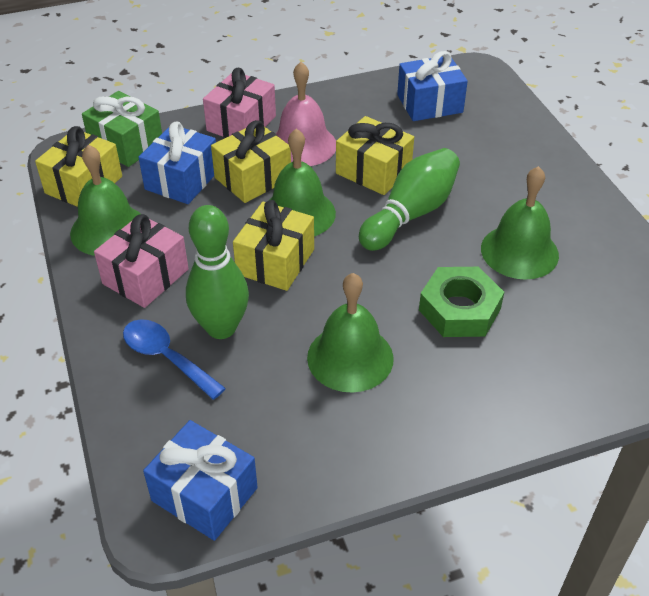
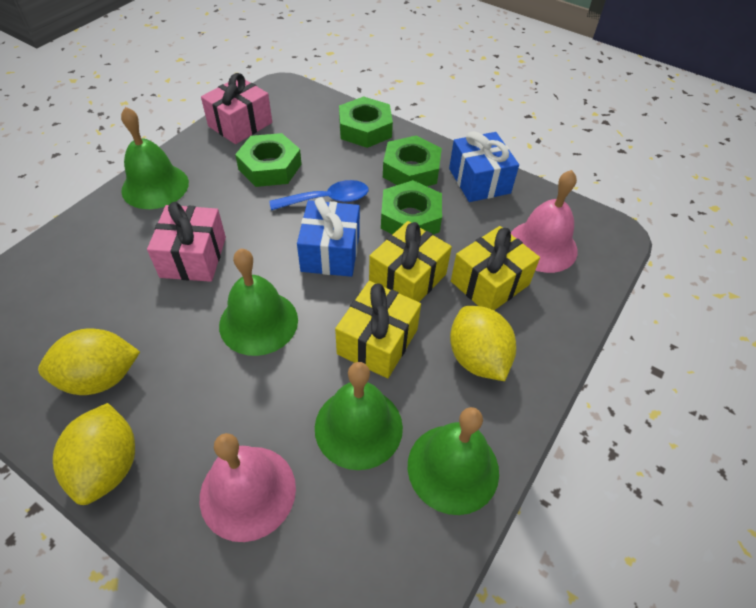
blue gift: [139,122,216,204] [143,420,258,541] [397,51,468,121] = 3 -> [297,197,360,277] [449,131,519,202] = 2
green bowling pin: [186,205,249,339] [359,148,460,251] = 2 -> none = 0
green gift: [82,91,162,167] = 1 -> none = 0
green nut: [419,267,504,337] = 1 -> [235,133,302,187] [339,96,393,148] [381,180,442,235] [383,135,442,186] = 4
pink bell: [275,62,336,166] = 1 -> [200,433,296,542] [511,170,578,273] = 2
yellow gift: [35,126,122,207] [211,120,291,203] [233,200,314,291] [336,116,414,195] = 4 -> [335,281,421,378] [369,221,452,302] [451,226,540,310] = 3
yellow lemon: none = 0 -> [38,328,140,395] [53,403,135,505] [450,306,516,381] = 3

